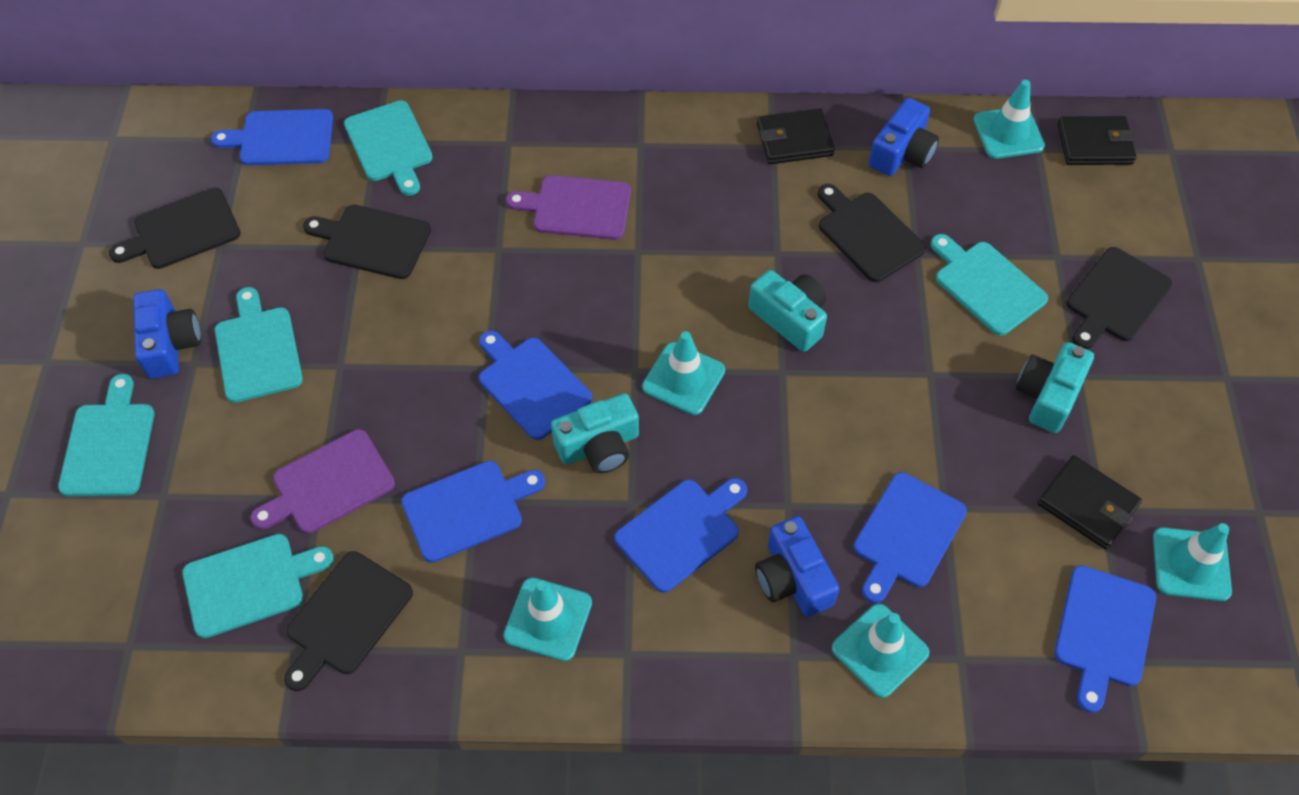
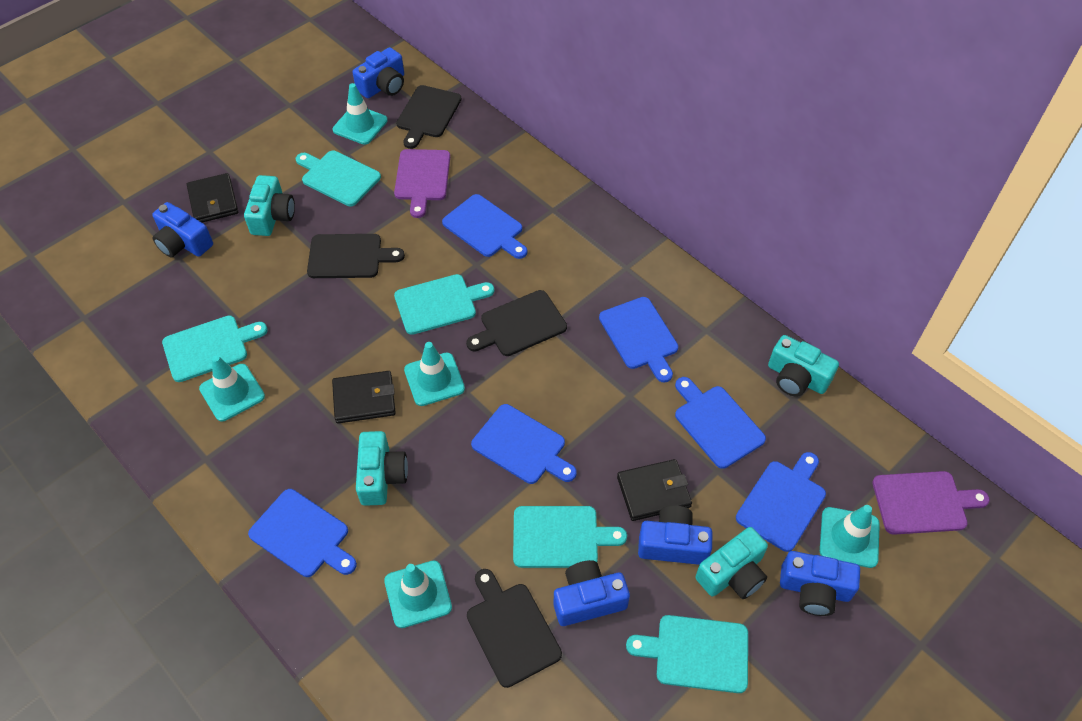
black cutting board: [109,187,241,269] [284,551,413,691] [303,205,431,279] [817,184,926,282] [1066,247,1172,349] = 5 -> [307,234,405,278] [396,85,461,149] [466,290,567,356] [467,569,562,688] = 4
blue camera: [133,289,201,379] [755,516,839,617] [869,98,939,176] = 3 -> [152,202,213,257] [353,47,404,98] [554,560,630,626] [638,505,713,565] [780,551,860,616] = 5
turquoise camera: [551,393,639,474] [748,270,827,352] [1016,342,1094,433] = 3 -> [244,175,295,236] [356,431,408,506] [696,527,768,599] [768,335,839,396] = 4

